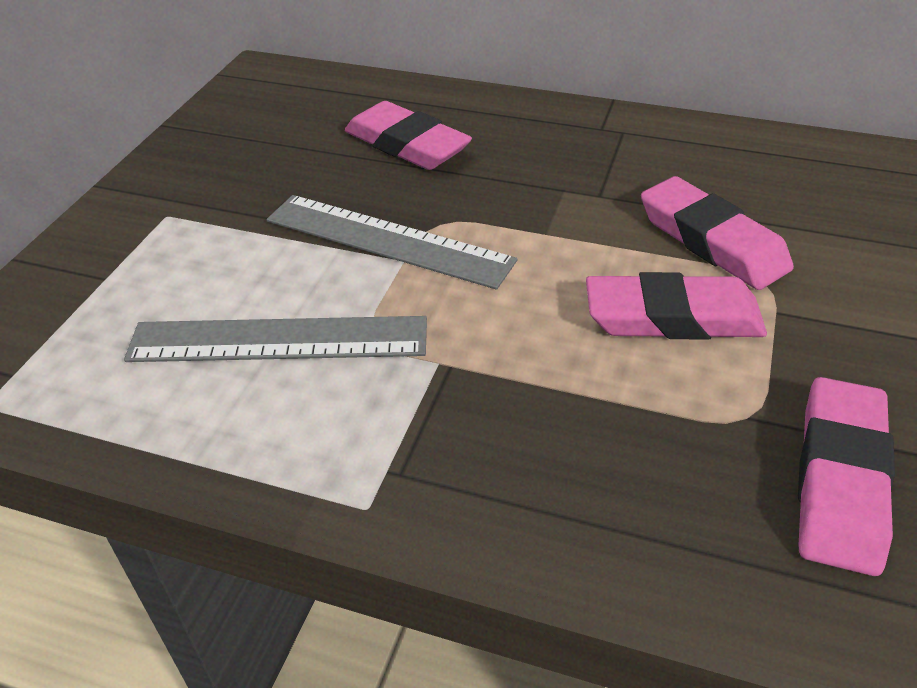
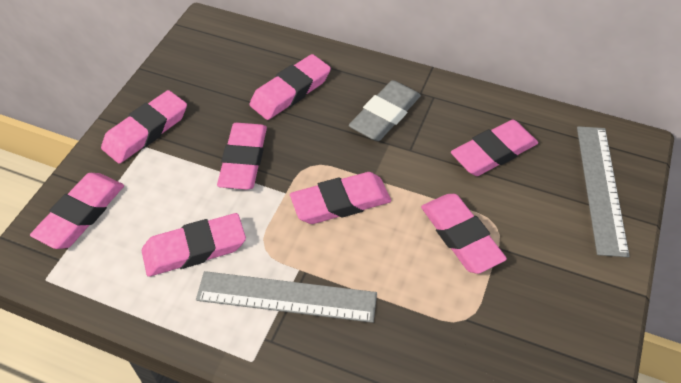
grey eraser: none = 0 -> [349,80,421,141] = 1
pink eraser: [345,101,472,170] [586,272,767,340] [641,176,794,290] [798,377,895,576] = 4 -> [30,173,124,249] [101,90,187,164] [142,213,246,277] [217,123,267,190] [249,54,331,120] [290,172,391,224] [421,194,507,274] [451,120,538,176] = 8

